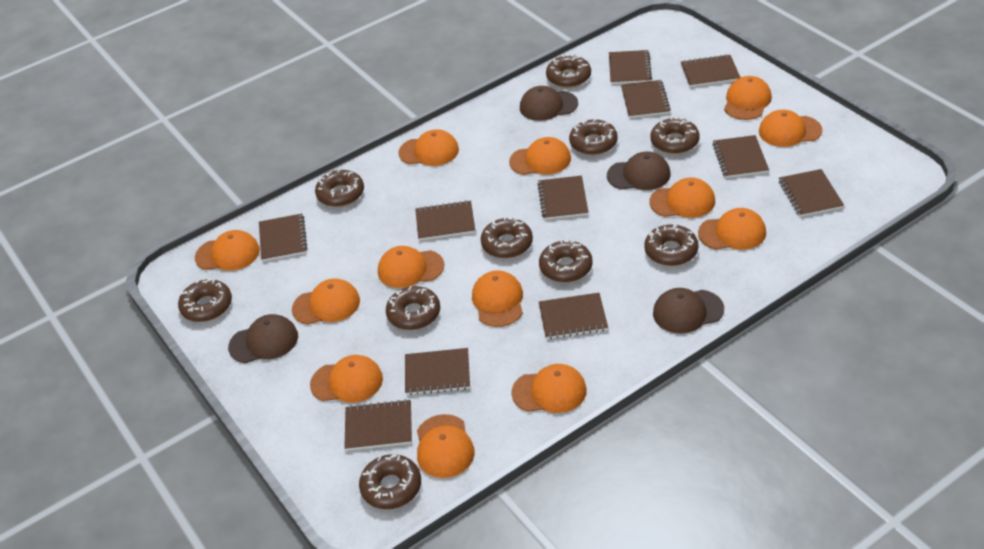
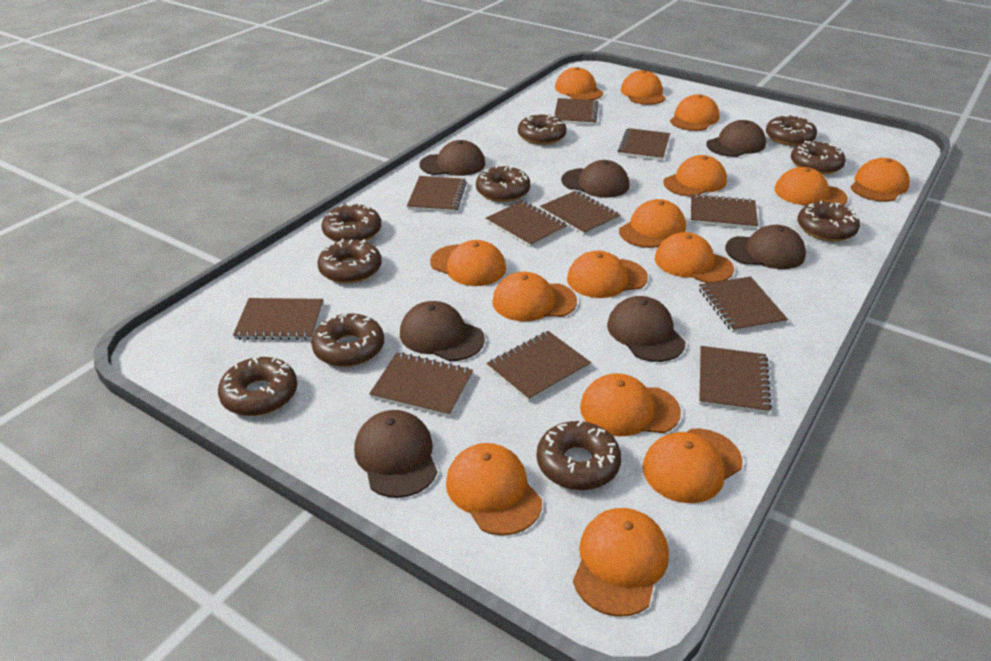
brown cap: [228,314,298,363] [520,86,578,121] [607,152,671,190] [653,288,724,334] = 4 -> [354,410,438,498] [400,301,485,361] [419,140,485,176] [561,160,629,198] [607,296,686,362] [706,120,766,157] [725,225,806,269] = 7
orange cap: [195,230,260,271] [292,279,360,325] [310,355,383,403] [378,246,444,288] [398,129,459,166] [417,414,475,478] [472,270,523,327] [509,137,571,175] [511,364,587,413] [649,178,715,218] [698,208,766,250] [724,76,772,120] [759,110,822,147] = 13 -> [430,240,506,286] [446,443,542,535] [492,272,577,322] [555,67,603,100] [567,251,648,298] [573,508,669,617] [580,373,681,436] [619,199,686,248] [621,70,666,105] [643,429,743,503] [655,232,734,283] [663,155,727,197] [670,94,720,131] [774,167,848,206] [850,158,910,202] = 15

